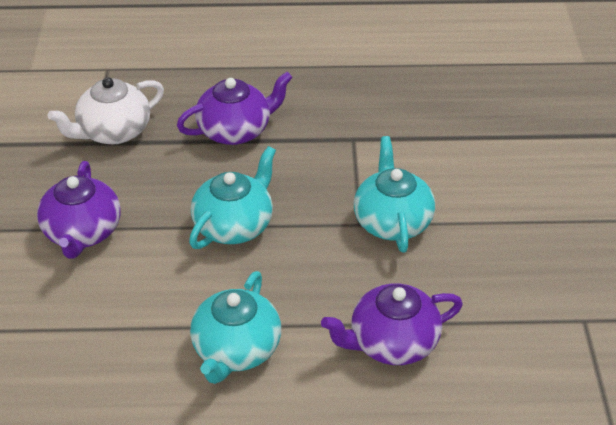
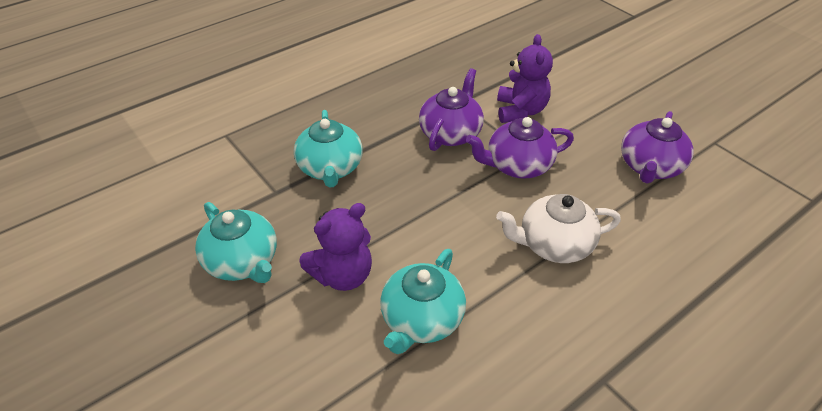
purple teddy bear: none = 0 -> [299,203,372,291] [497,34,553,123] = 2

